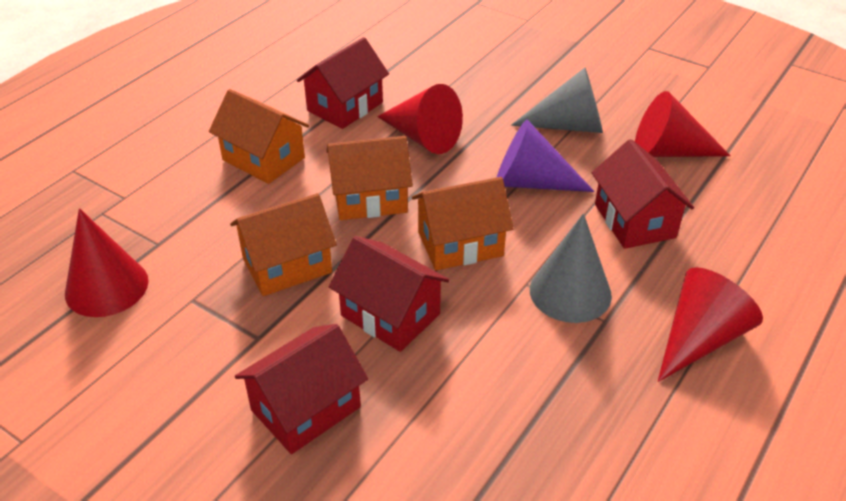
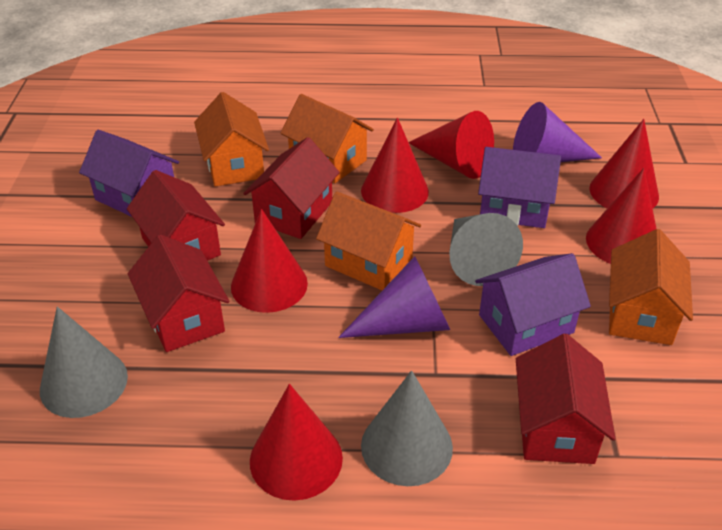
grey cone: [511,68,603,133] [530,214,612,323] = 2 -> [40,306,128,418] [361,370,453,486] [449,213,523,286] = 3
purple cone: [497,120,595,192] = 1 -> [338,256,450,338] [513,102,602,162] = 2
purple house: none = 0 -> [79,130,179,217] [475,253,591,356] [478,147,561,228] = 3
red cone: [65,208,149,317] [377,84,463,154] [635,91,730,157] [657,267,763,382] = 4 -> [231,209,308,313] [250,384,343,501] [361,118,429,213] [408,111,494,179] [586,168,657,264] [589,119,659,208] = 6

